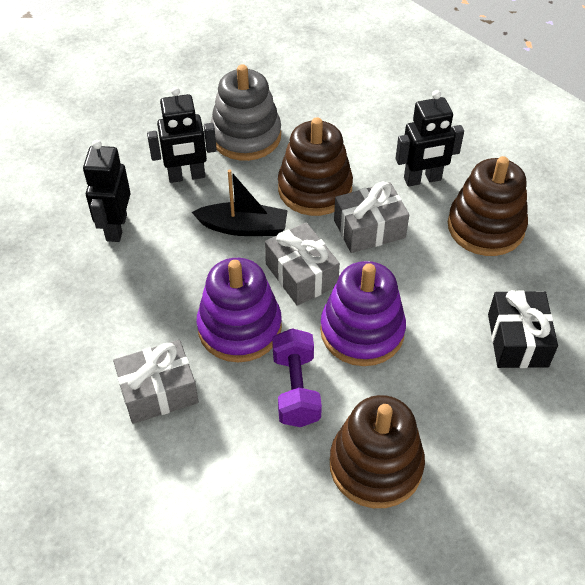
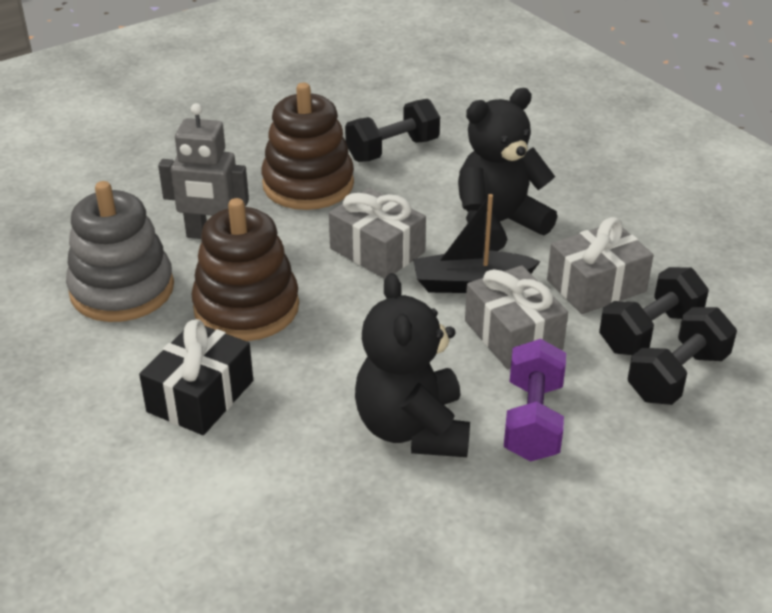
black dumbbell: none = 0 -> [345,99,440,162] [599,267,709,355] [628,307,737,405] = 3
black robot: [83,140,131,242] [147,87,217,183] [395,90,464,187] = 3 -> none = 0
black teddy bear: none = 0 -> [355,273,470,457] [458,88,557,251] = 2
brown stacking toy: [278,117,353,216] [330,395,425,508] [448,156,528,256] = 3 -> [191,198,299,341] [262,83,354,210] = 2
grey robot: none = 0 -> [158,103,249,239] = 1
purple stacking toy: [197,258,282,362] [320,261,406,366] = 2 -> none = 0

